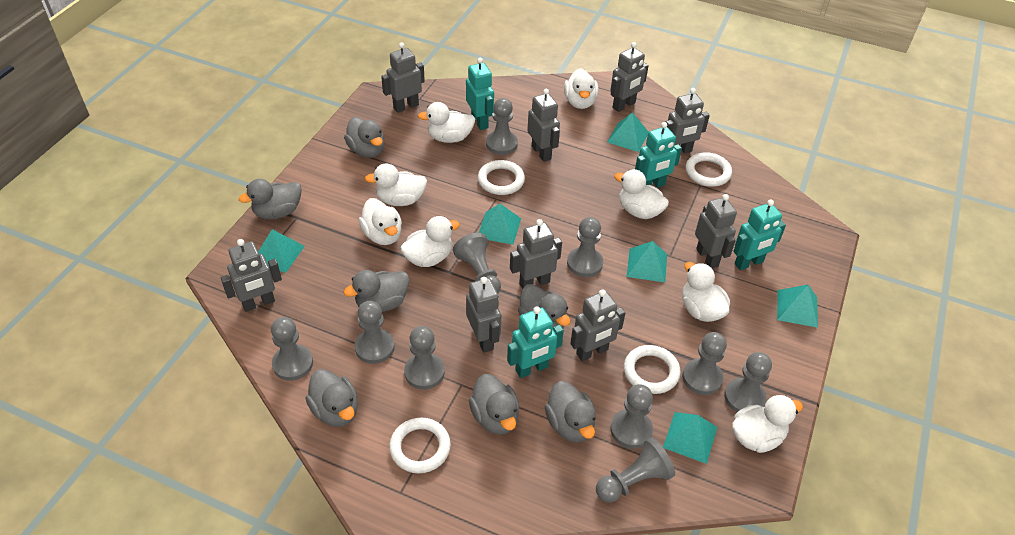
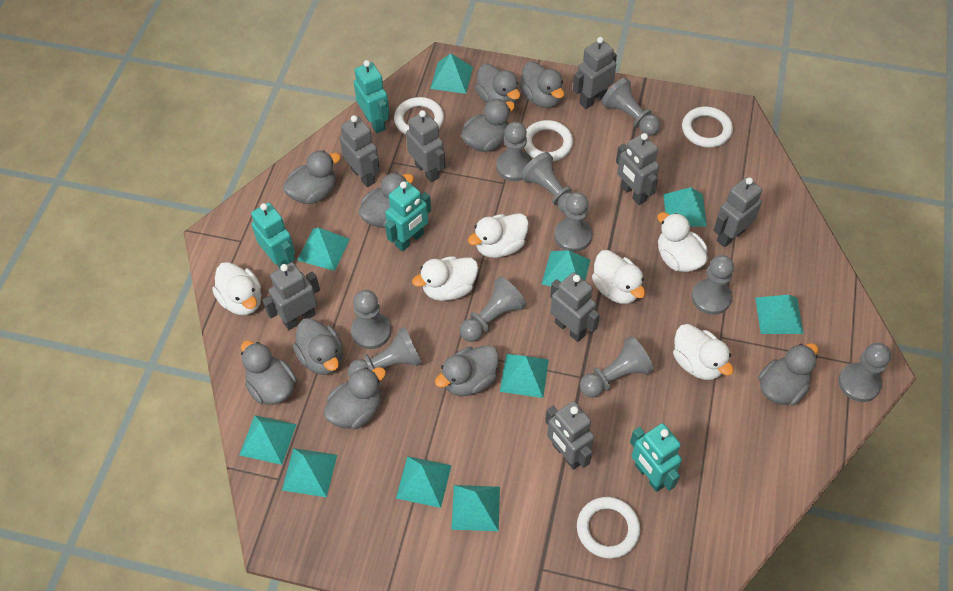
grey duck: [239,179,302,220] [305,369,358,427] [344,117,384,158] [344,270,409,312] [469,374,519,435] [518,284,570,329] [545,381,596,442] = 7 -> [241,340,297,405] [283,150,341,204] [293,318,343,375] [324,367,386,429] [358,172,414,228] [435,346,499,396] [461,99,515,152] [475,63,520,104] [519,61,564,108] [758,343,818,406] = 10
grey robot: [221,239,282,312] [381,42,425,113] [466,277,501,353] [510,219,562,289] [527,89,560,162] [570,289,625,361] [610,42,649,112] [666,88,710,154] [695,194,737,268] = 9 -> [262,262,320,330] [340,115,380,187] [406,110,445,182] [545,401,594,470] [550,273,600,342] [573,37,617,109] [616,133,660,205] [713,177,762,247] = 8
turquoise pyramid: [258,229,305,273] [479,204,521,245] [607,113,648,152] [627,241,667,282] [663,412,717,464] [777,285,818,328] = 6 -> [240,415,297,465] [282,448,337,497] [297,228,350,271] [396,456,452,508] [430,53,473,94] [451,485,500,531] [500,354,549,398] [542,250,590,286] [663,187,707,226] [755,295,804,334] = 10
white duck: [359,198,402,245] [365,163,427,206] [400,216,460,267] [418,102,475,143] [564,68,598,109] [614,169,669,219] [682,262,730,322] [732,395,803,453] = 8 -> [212,262,261,315] [412,256,478,301] [468,213,529,258] [592,250,645,304] [657,212,708,272] [673,324,734,380] = 6

